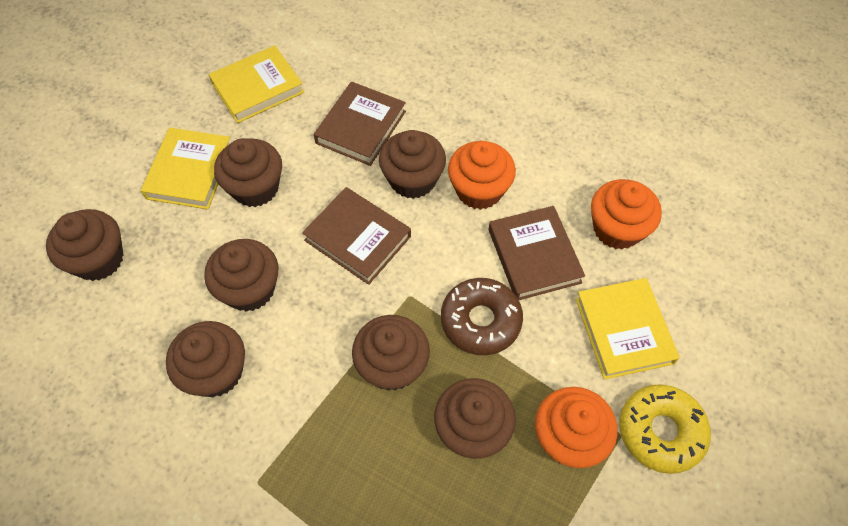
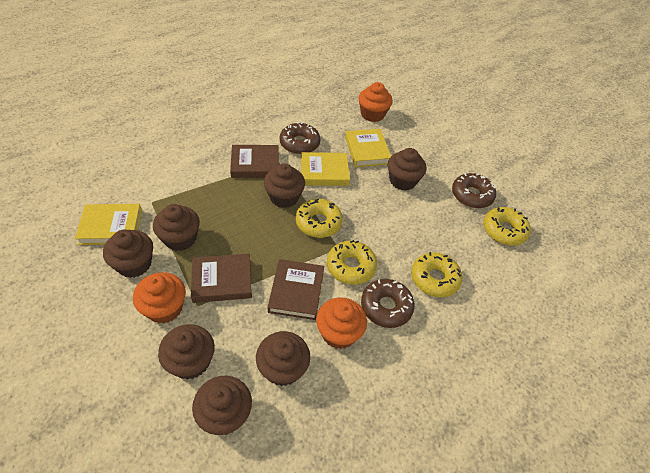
brown donut: [441,278,523,355] = 1 -> [280,122,321,154] [361,279,415,328] [452,173,496,208] = 3
yellow donut: [619,384,711,474] = 1 -> [296,199,343,238] [327,240,377,285] [411,252,462,297] [483,207,531,246] = 4

